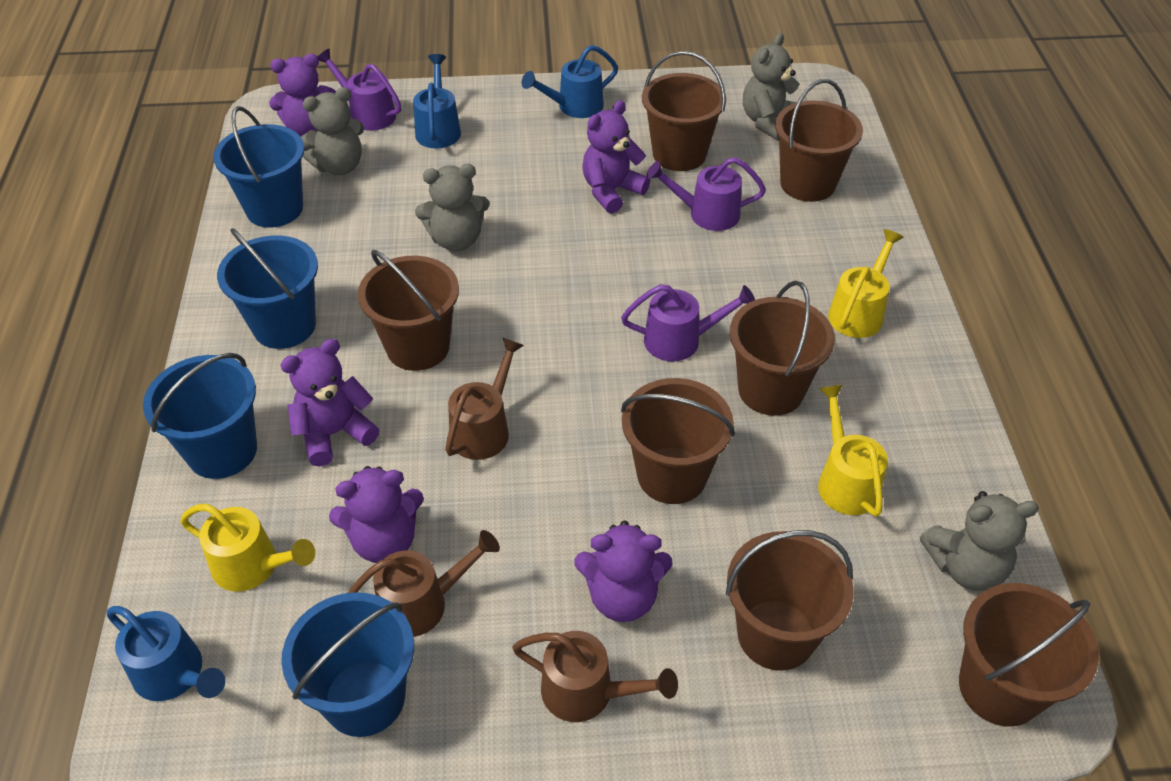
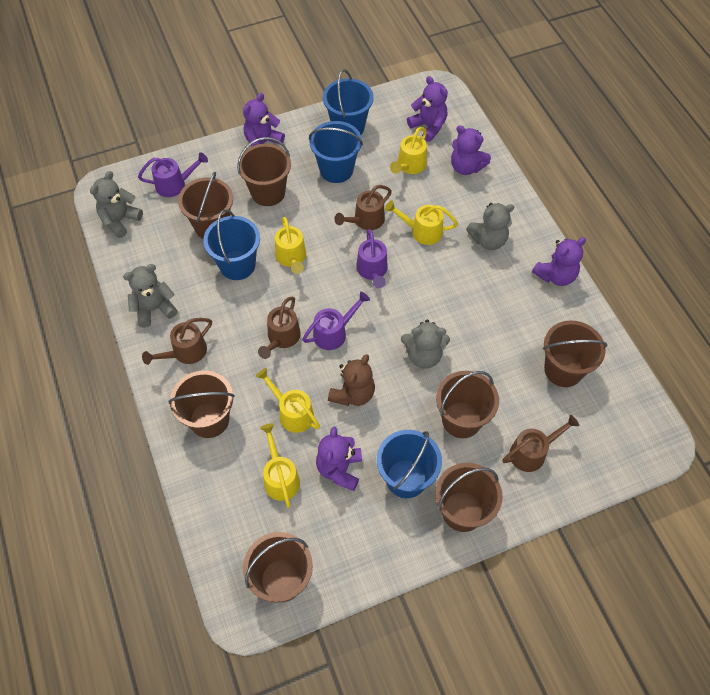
blue watering can: [107,606,225,701] [413,54,461,149] [522,45,618,118] = 3 -> none = 0
brown teddy bear: none = 0 -> [328,354,375,406] = 1
brown watering can: [348,530,500,637] [445,337,524,460] [512,631,678,722] = 3 -> [142,318,212,365] [258,297,301,359] [334,185,392,230] [502,415,579,472] = 4
yellow watering can: [180,504,315,592] [818,384,888,517] [828,229,904,338] = 3 -> [256,368,320,433] [260,424,300,508] [275,217,306,274] [385,201,458,245] [390,127,427,174] = 5

